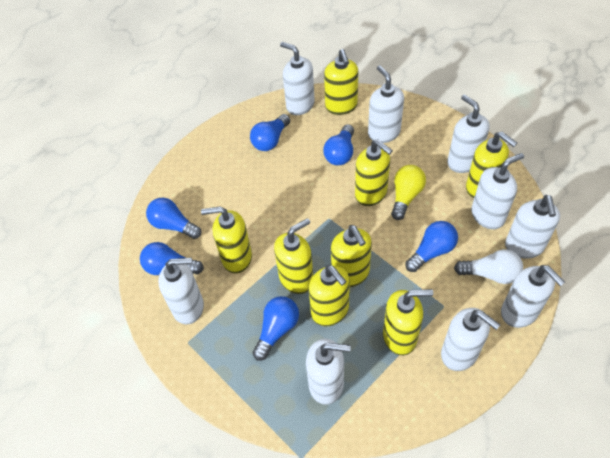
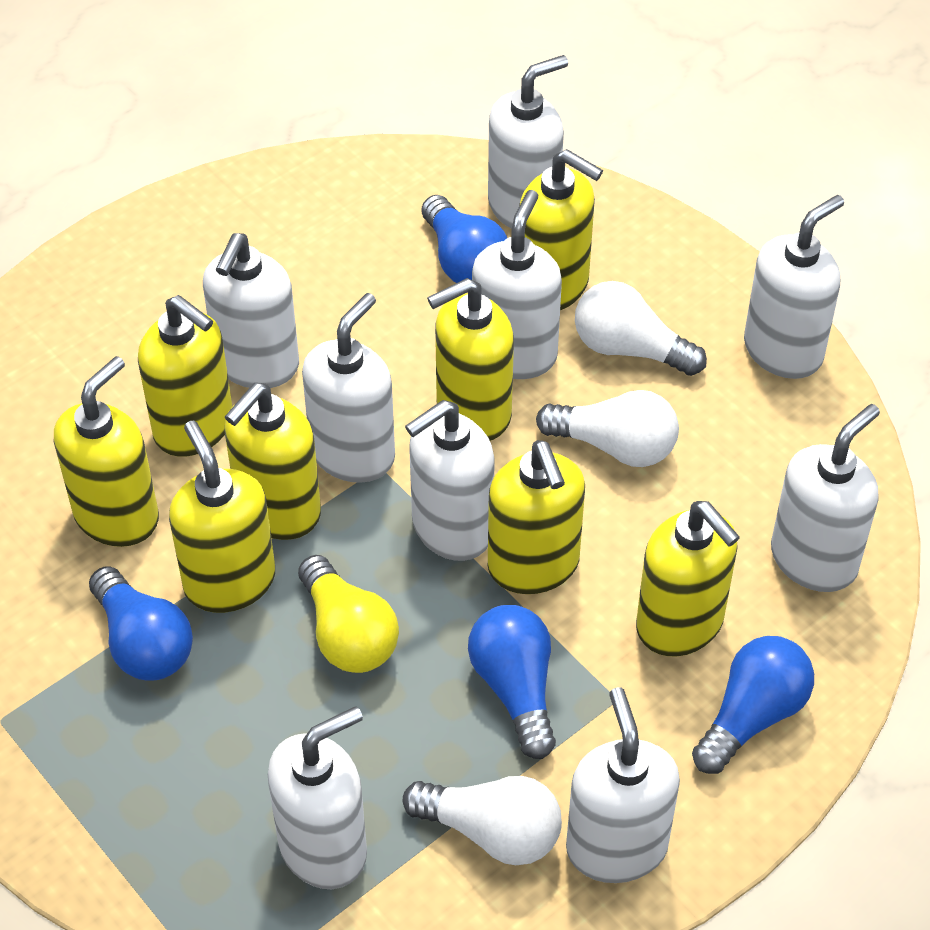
blue light bulb: [140,242,204,275] [146,197,201,239] [250,114,290,151] [253,296,299,361] [323,124,354,165] [405,221,458,272] = 6 -> [89,566,193,680] [421,195,507,283] [468,605,556,759] [692,636,814,774] = 4
white light bulb: [454,250,523,284] = 1 -> [403,776,562,865] [536,390,679,467] [575,281,707,376] = 3

